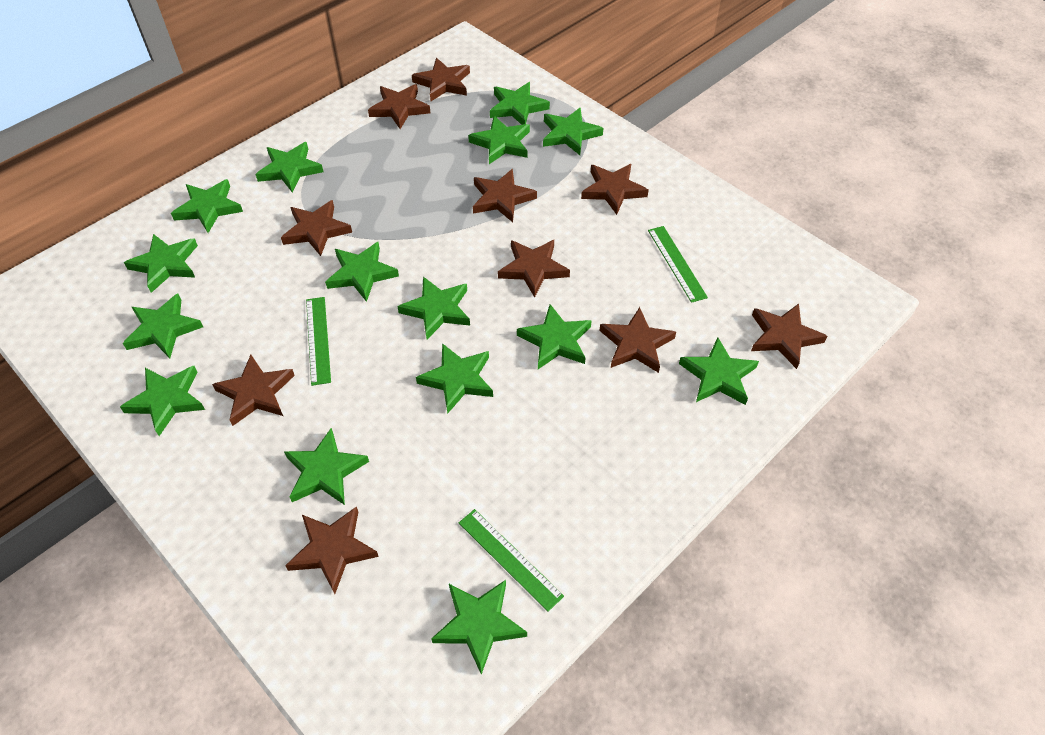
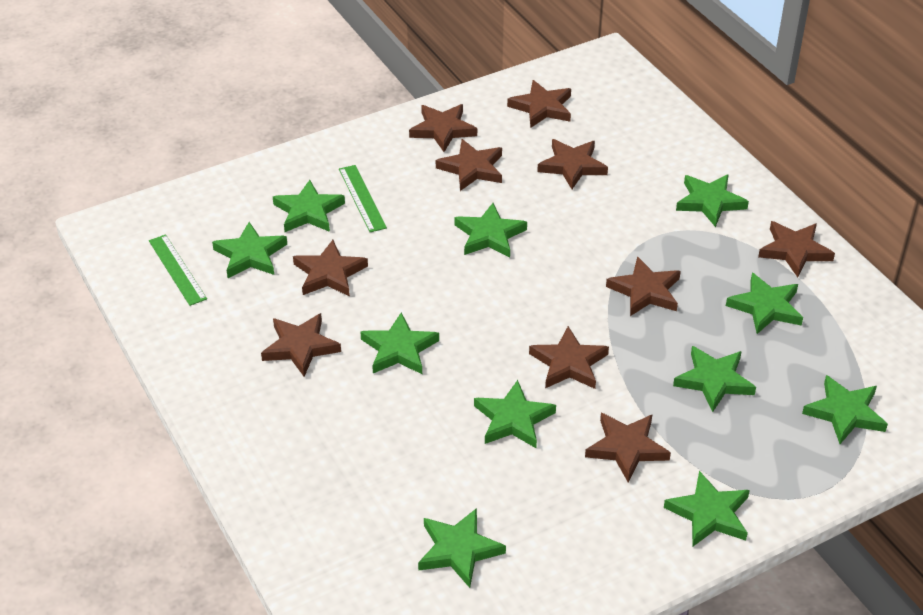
green ruler: [306,297,331,386] [459,509,564,612] [648,226,708,303] = 3 -> [149,234,207,306] [339,165,387,232] = 2
green star: [120,366,205,436] [123,293,203,358] [124,234,198,293] [171,179,243,233] [256,142,323,193] [284,428,369,505] [325,242,399,302] [397,276,470,340] [416,343,493,413] [431,580,527,675] [468,116,530,164] [490,82,550,125] [517,304,592,369] [543,107,603,155] [679,337,759,405] = 15 -> [212,222,287,278] [273,180,345,232] [360,312,439,374] [418,508,506,588] [455,203,527,258] [474,380,556,448] [664,471,750,546] [673,346,756,412] [676,174,749,227] [726,273,803,334] [802,375,888,444] = 11

